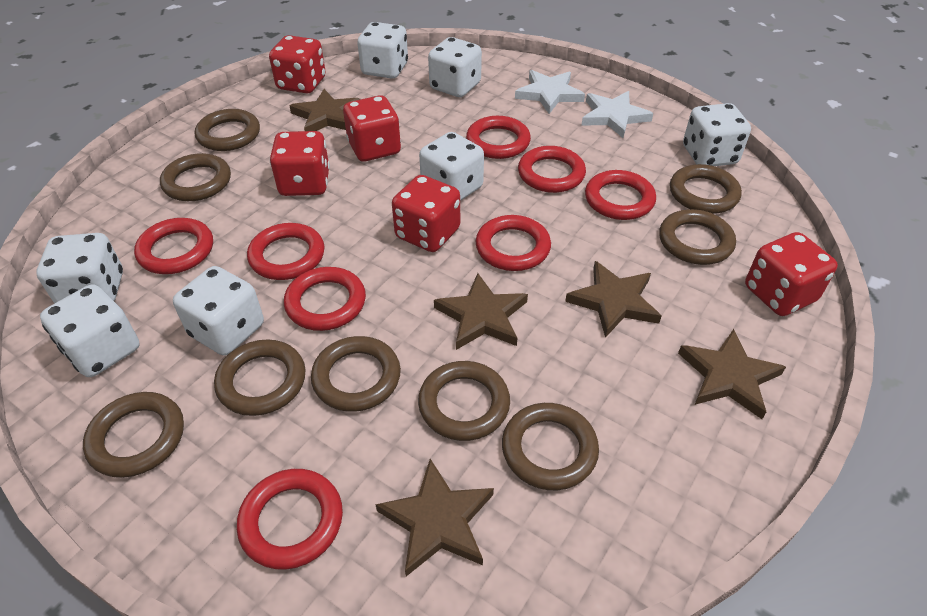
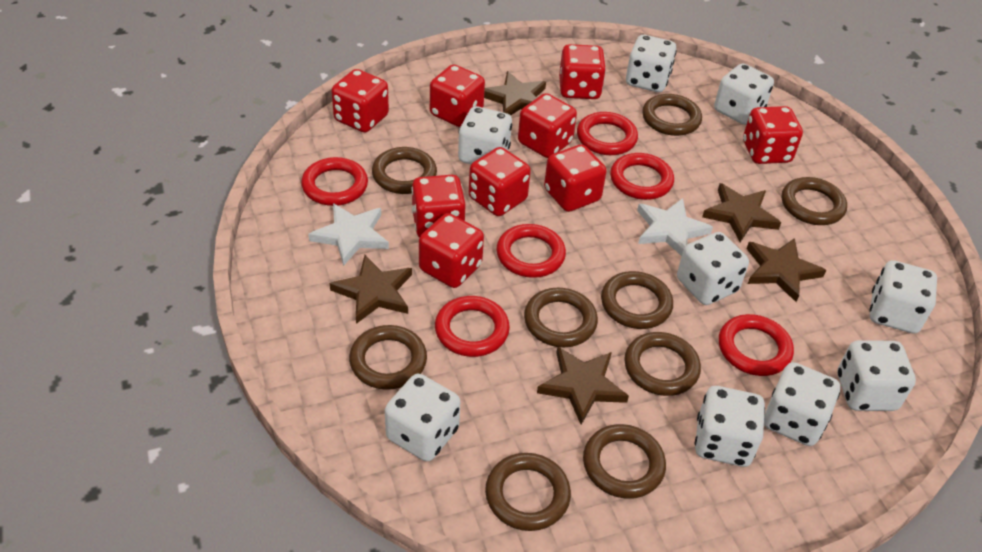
red dice: [269,35,326,93] [270,131,330,196] [343,95,401,161] [392,175,460,252] [745,232,838,316] = 5 -> [332,69,389,133] [411,175,466,238] [419,213,484,288] [430,64,485,127] [469,147,531,216] [518,93,577,158] [544,145,606,212] [559,44,606,99] [743,106,803,164] = 9
red ring: [134,218,213,274] [237,469,343,570] [247,223,325,280] [284,267,366,331] [466,116,531,159] [476,215,551,271] [518,146,586,193] [585,170,656,220] = 8 -> [301,157,368,206] [435,296,510,357] [496,224,566,278] [577,112,638,155] [610,153,674,200] [719,314,794,376] = 6
white dice: [36,233,123,304] [40,284,140,377] [173,266,264,355] [357,22,408,78] [419,132,484,201] [428,37,482,97] [683,103,751,166] = 7 -> [385,374,460,462] [458,106,512,164] [626,35,677,92] [677,232,749,305] [695,386,765,467] [714,63,774,125] [764,362,840,446] [838,340,916,411] [870,260,937,334] = 9

